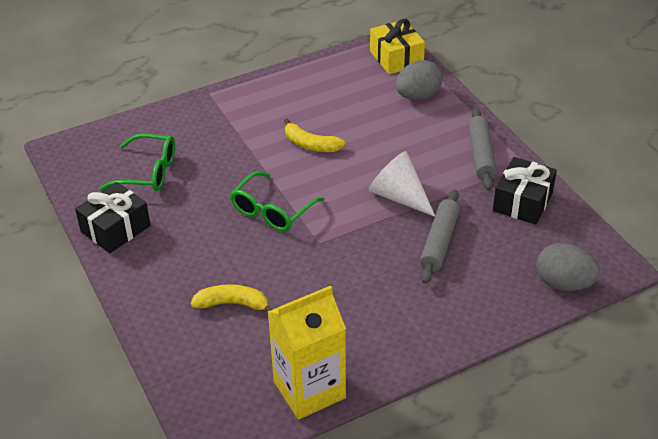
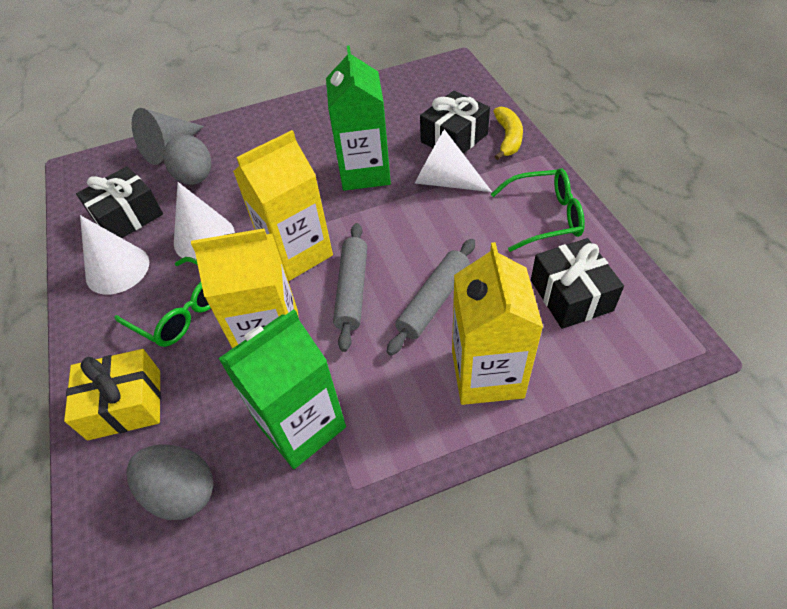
black gift: [75,182,151,253] [493,157,557,225] = 2 -> [76,166,163,238] [420,91,490,154] [531,238,624,329] = 3
green carton: none = 0 -> [218,309,346,469] [326,45,391,191] = 2
grey cone: none = 0 -> [132,108,204,165] = 1
white cone: [368,151,435,217] = 1 -> [80,215,149,295] [174,182,235,260] [415,129,492,192] = 3
yellow banana: [191,284,273,312] [284,118,345,152] = 2 -> [493,107,523,160] = 1
yellow carton: [268,286,346,420] = 1 -> [191,228,299,349] [233,130,333,281] [452,242,543,405] = 3

